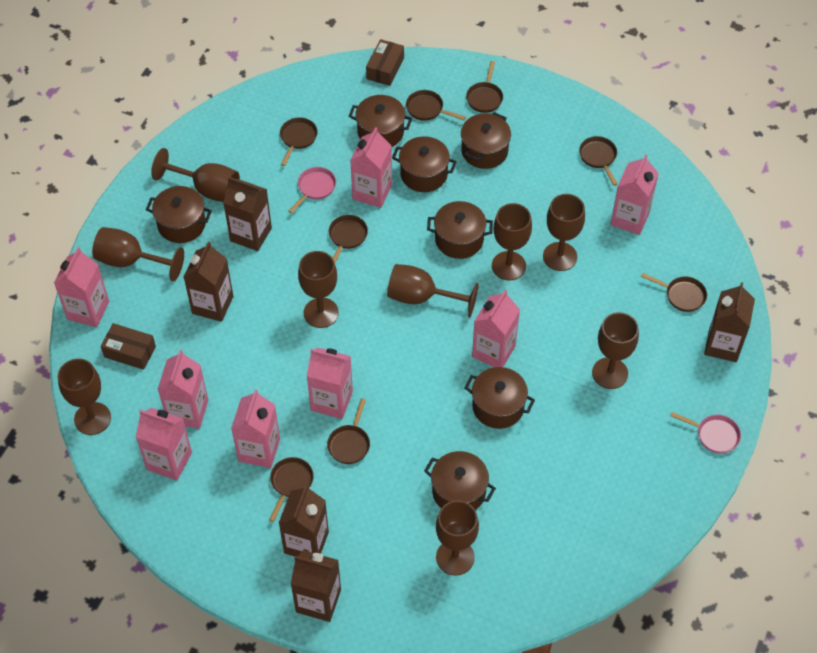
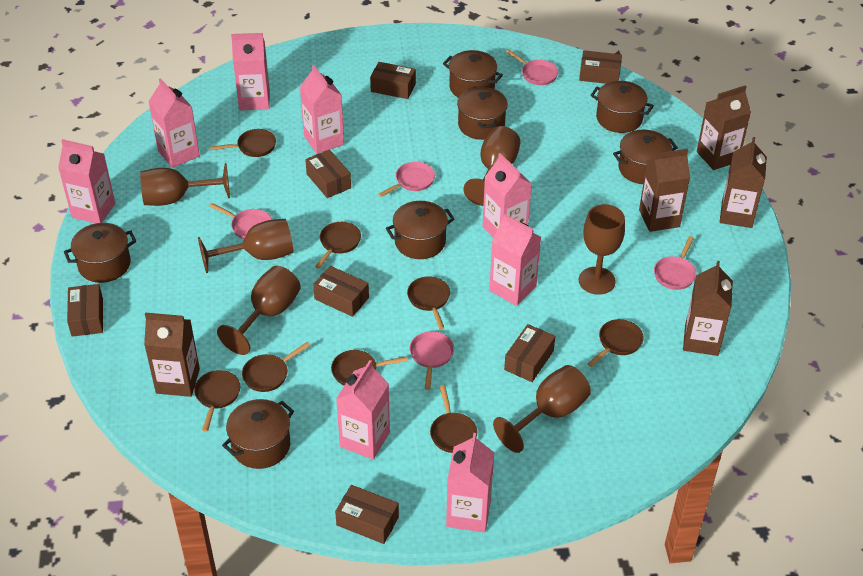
brown box: [101,323,156,370] [366,39,404,86] = 2 -> [67,284,103,337] [305,150,351,198] [313,266,369,317] [335,485,399,544] [370,62,416,99] [504,324,555,382] [579,50,622,84] = 7
brown goblet: [58,359,111,435] [92,227,184,281] [151,148,240,202] [298,251,339,328] [387,264,479,317] [436,500,479,576] [492,203,532,281] [543,194,585,271] [592,312,639,389] = 9 -> [140,163,230,206] [198,219,293,273] [217,266,301,355] [463,126,521,206] [493,365,591,453] [579,204,625,295] = 6
pink pan: [288,167,336,214] [670,412,741,453] = 2 -> [209,203,272,239] [378,162,435,197] [410,331,454,390] [506,49,558,85] [654,236,697,290] = 5

